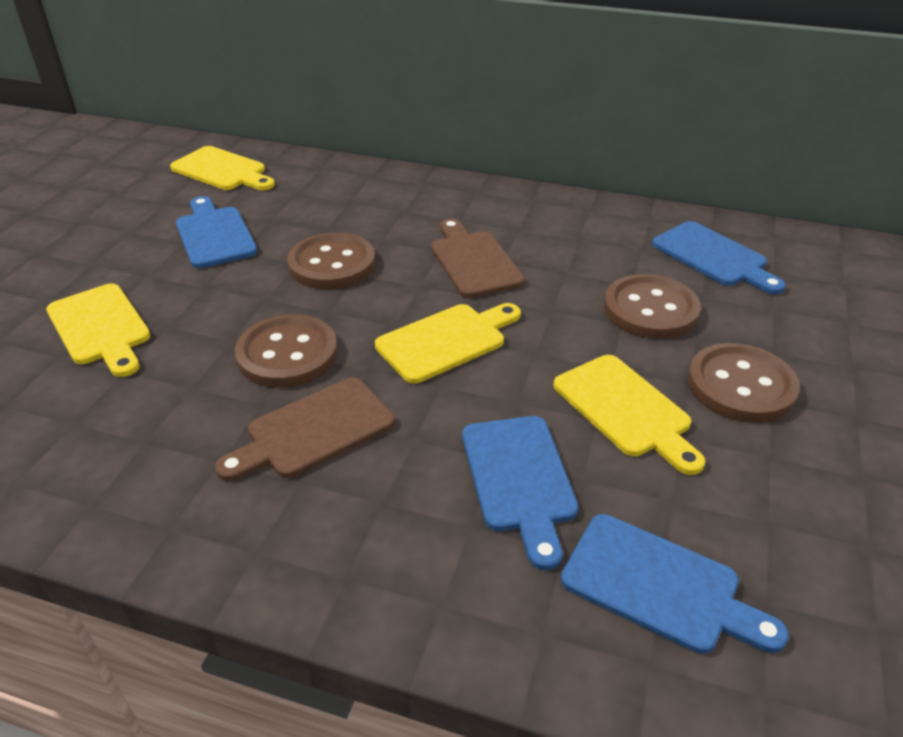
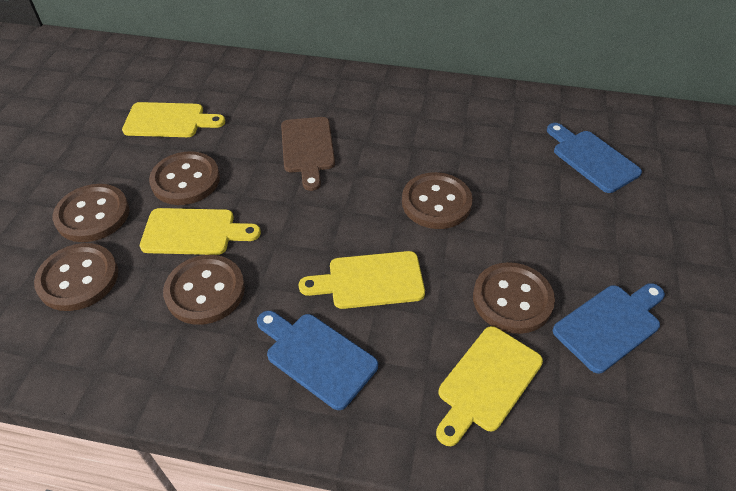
blue cutting board: [176,196,257,268] [462,416,579,570] [561,514,789,654] [652,221,786,294] = 4 -> [257,311,378,410] [547,123,642,193] [553,283,665,373] = 3
brown button: [235,315,338,388] [287,233,375,289] [604,274,701,339] [688,343,800,423] = 4 -> [34,243,118,311] [53,184,129,242] [149,151,220,205] [163,255,245,325] [402,172,473,229] [473,262,555,334] = 6
brown cutting board: [215,378,395,481] [431,218,525,298] = 2 -> [281,117,335,191] = 1

